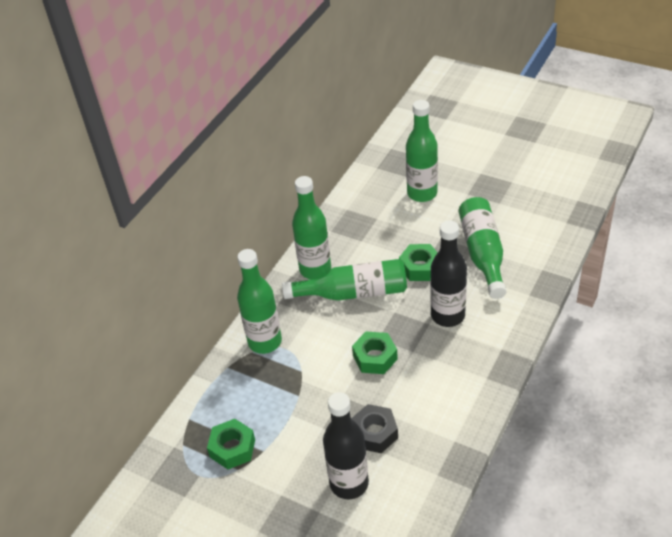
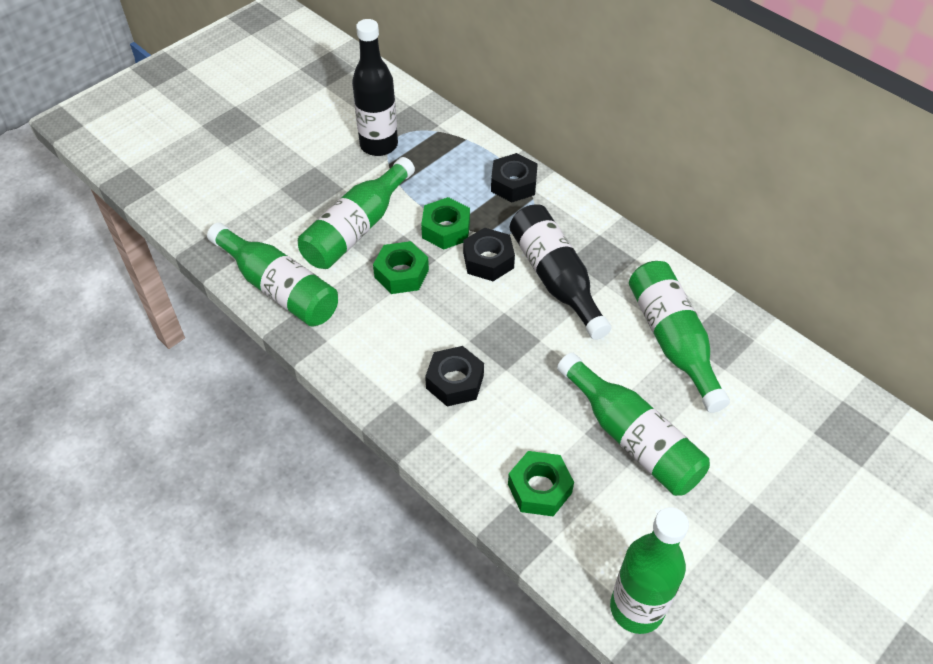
black nut: [351,404,398,453] = 1 -> [425,346,484,407] [463,227,515,281] [491,153,538,202] = 3

